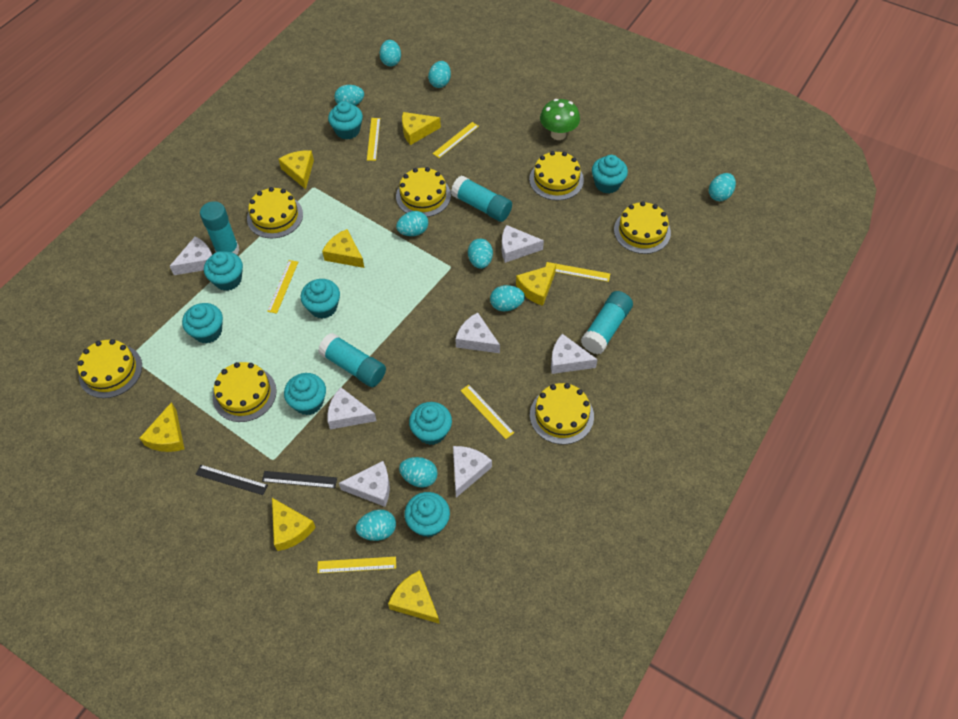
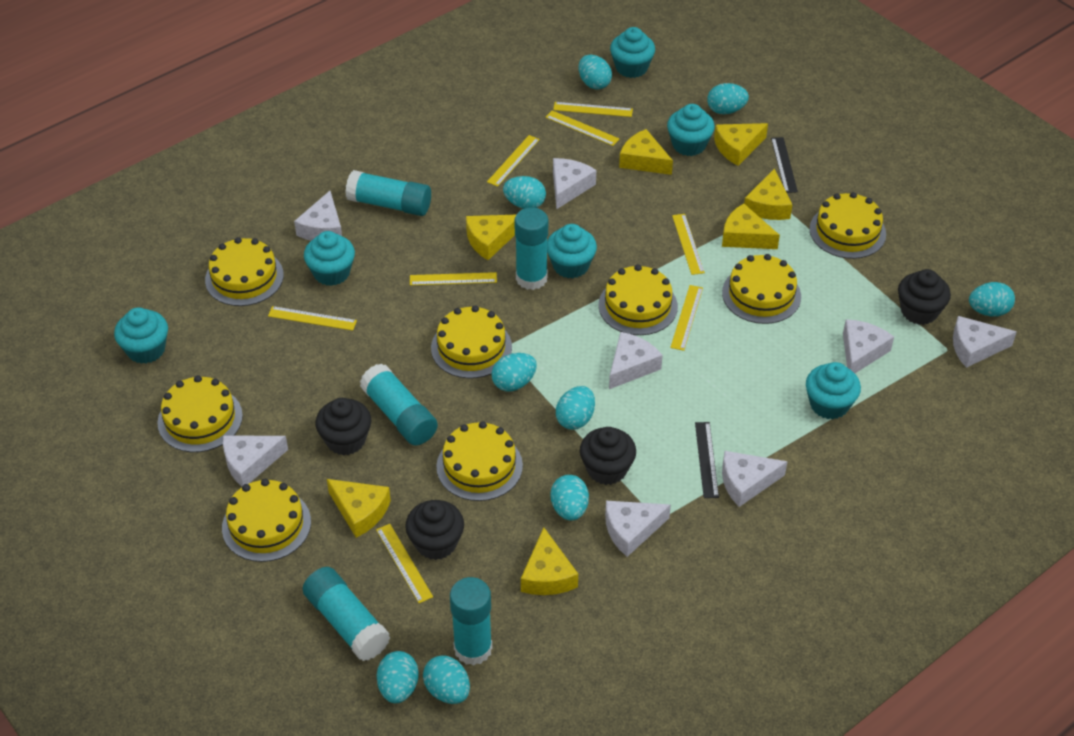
black cupcake: none = 0 -> [315,398,371,456] [405,500,464,560] [580,427,636,485] [898,269,951,325] = 4
green mushroom: [540,99,580,140] = 1 -> none = 0
turquoise cupcake: [182,303,223,344] [204,251,243,291] [284,373,326,415] [301,279,340,319] [328,101,363,139] [405,492,450,537] [409,402,452,445] [592,155,628,194] = 8 -> [114,307,168,364] [304,231,355,286] [547,224,597,278] [610,27,655,78] [667,104,715,156] [806,362,861,419] = 6
turquoise glue stick: [200,201,239,255] [318,333,386,387] [451,175,512,222] [581,291,633,354] = 4 -> [303,567,391,661] [345,170,431,216] [360,363,438,446] [450,577,492,666] [515,207,548,290] = 5
white cheese: [170,237,212,275] [327,387,377,430] [339,461,390,507] [453,446,492,498] [455,312,500,353] [502,225,544,263] [551,334,598,374] = 7 -> [223,436,288,486] [294,191,342,241] [553,158,596,209] [605,501,671,557] [609,332,663,389] [722,451,788,507] [843,319,894,373] [953,316,1017,368] = 8
yellow cake: [78,339,142,398] [213,362,277,422] [247,187,303,238] [396,167,451,217] [529,151,584,201] [530,383,594,444] [614,201,671,254] = 7 -> [158,375,243,452] [205,237,284,306] [222,479,311,562] [431,305,512,379] [436,421,523,501] [598,265,678,335] [722,254,801,324] [810,192,886,259] = 8
yellow ruler: [267,260,298,314] [317,557,396,573] [367,118,380,161] [432,122,479,158] [460,385,514,439] [546,262,610,282] = 6 -> [268,306,357,331] [376,524,433,603] [410,272,497,285] [487,135,540,187] [546,110,619,146] [553,102,633,117] [670,285,703,351] [672,214,705,275] = 8

